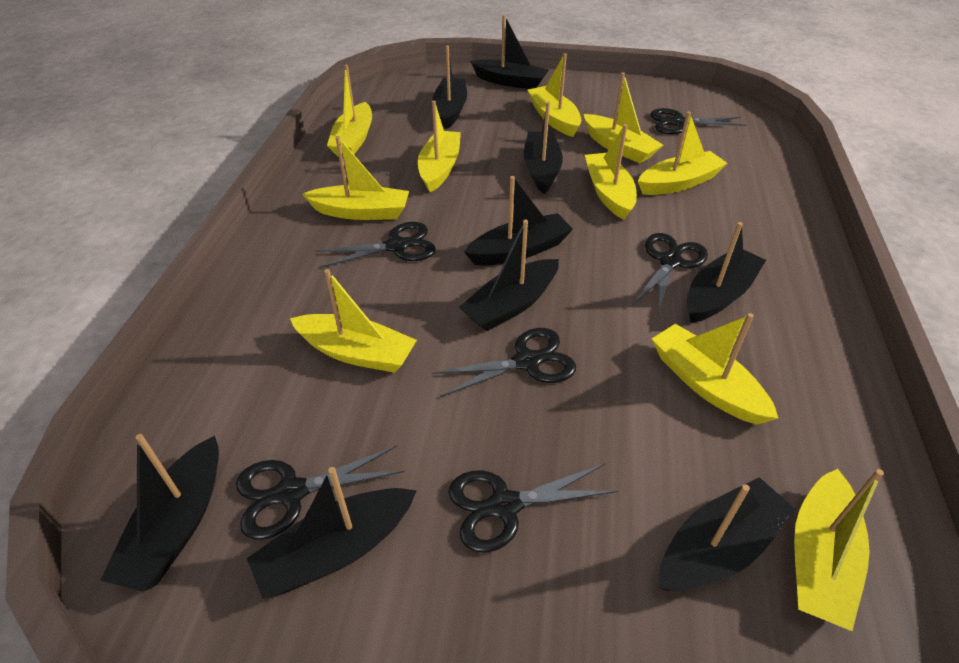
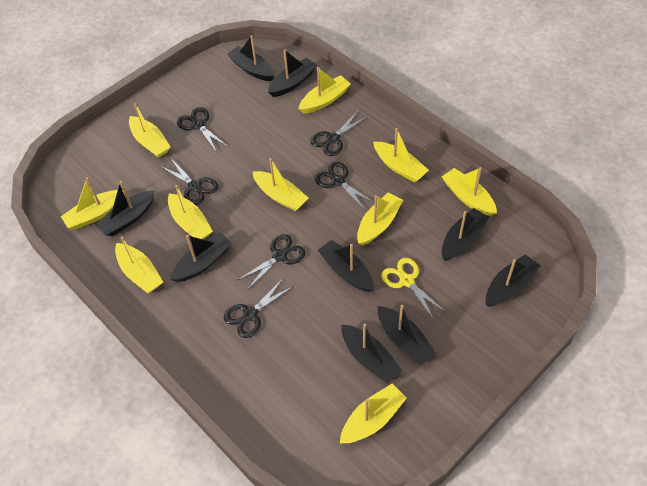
yellow scissors: none = 0 -> [381,258,447,320] = 1

